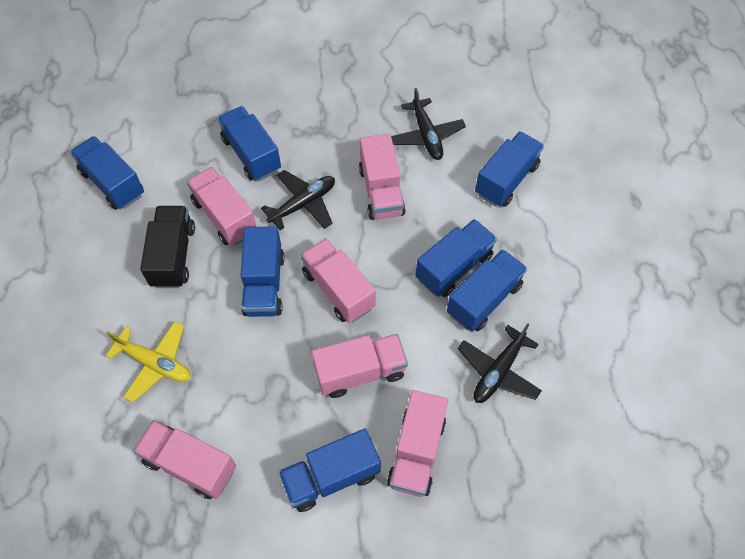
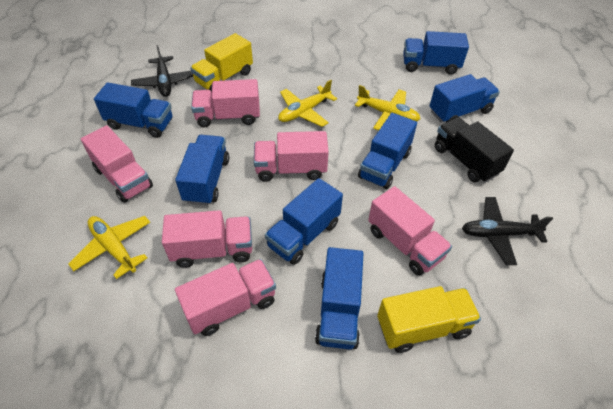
black plane: [261,170,335,230] [391,88,466,160] [458,323,542,403] = 3 -> [131,45,193,97] [462,197,553,265] = 2
yellow plane: [106,321,191,402] = 1 -> [68,216,150,279] [278,80,337,127] [355,85,420,130] = 3
yellow truck: none = 0 -> [190,33,253,91] [377,286,481,353] = 2

